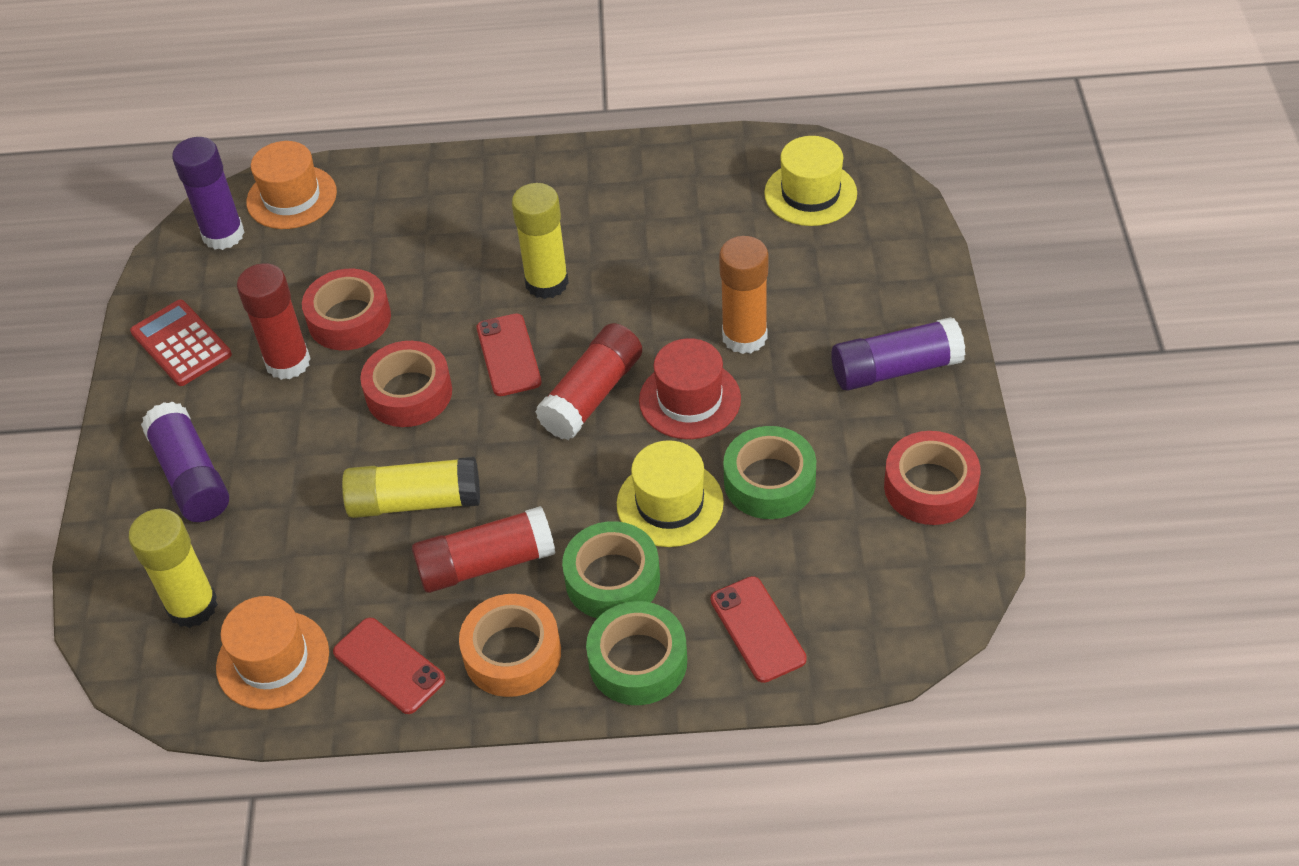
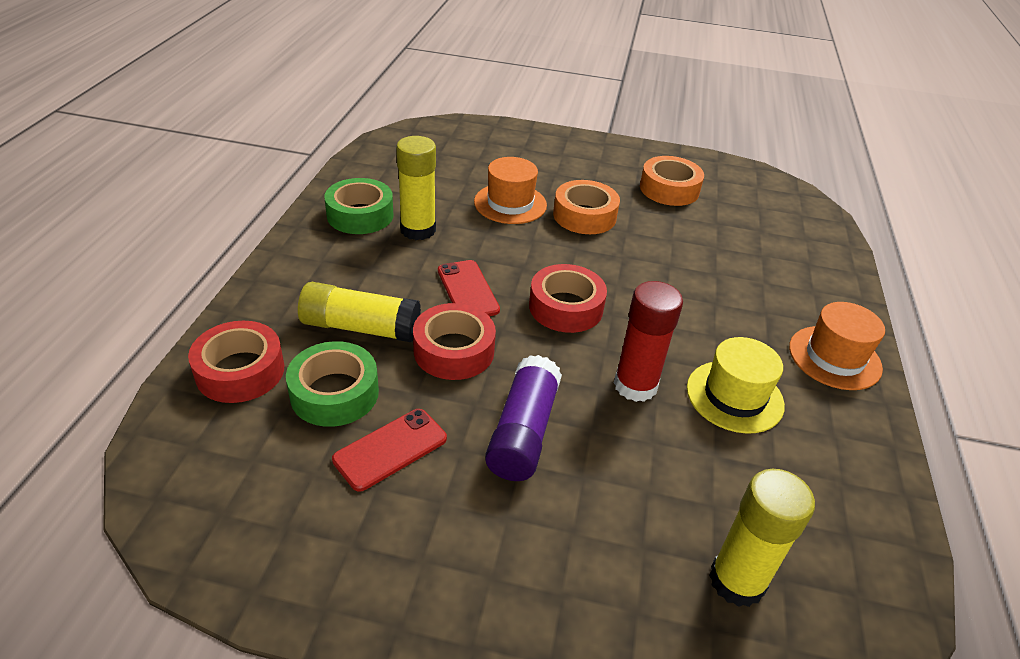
green tape: [562,521,660,618] [586,601,687,705] [723,426,816,519] = 3 -> [286,341,379,427] [324,178,394,234] = 2
orange glue stick: [719,236,768,354] = 1 -> none = 0
orange tape: [459,594,561,697] = 1 -> [553,180,620,234] [640,156,704,206] = 2
purple glue stick: [141,402,229,522] [172,137,245,250] [831,317,966,391] = 3 -> [485,355,562,481] = 1
red calculator: [130,300,232,386] = 1 -> none = 0
red glue stick: [237,263,311,380] [412,506,556,593] [535,323,642,440] = 3 -> [614,281,683,402] = 1
red hat: [639,338,741,439] = 1 -> none = 0
red phone: [333,617,446,714] [477,313,542,396] [711,576,807,683] = 3 -> [332,409,447,492] [438,260,500,316] = 2
yellow hat: [617,440,724,547] [764,136,857,226] = 2 -> [687,337,785,434] = 1

